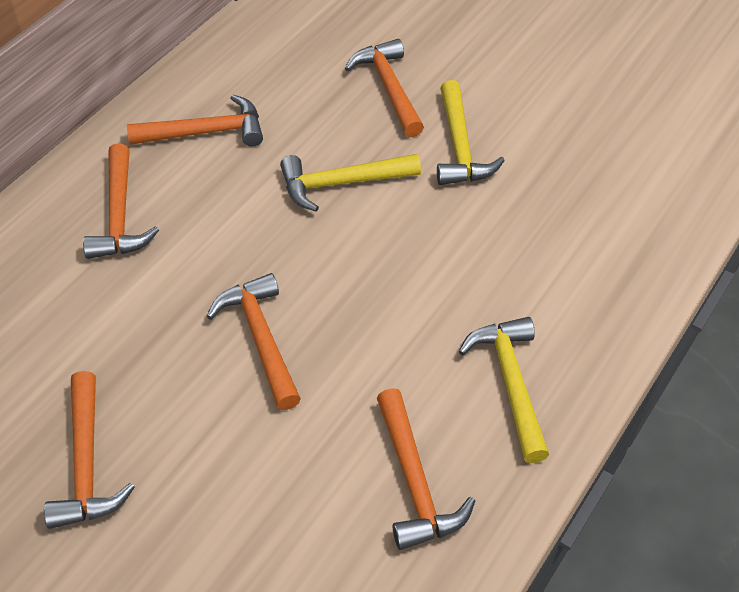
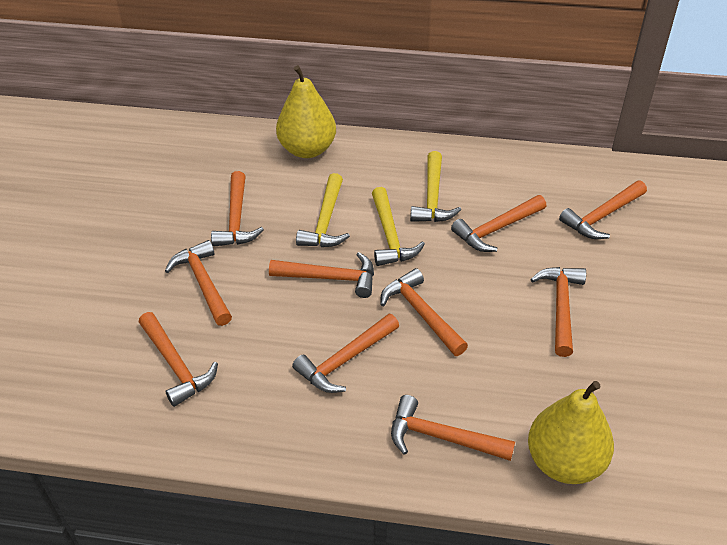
orange hammer: [44,371,135,529] [83,143,159,259] [127,95,263,147] [207,273,301,410] [345,39,424,137] [377,388,475,550] = 6 -> [139,312,218,407] [165,240,232,326] [211,171,264,247] [269,252,374,298] [292,314,399,393] [380,268,468,356] [391,395,515,461] [451,195,546,252] [530,267,586,357] [559,181,647,239] = 10
yellow pear: none = 0 -> [276,65,336,158] [528,381,614,484] = 2

